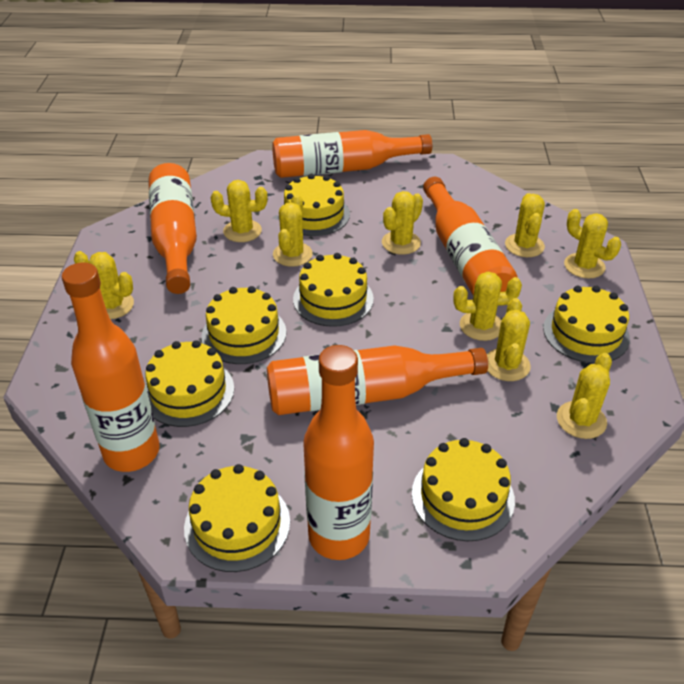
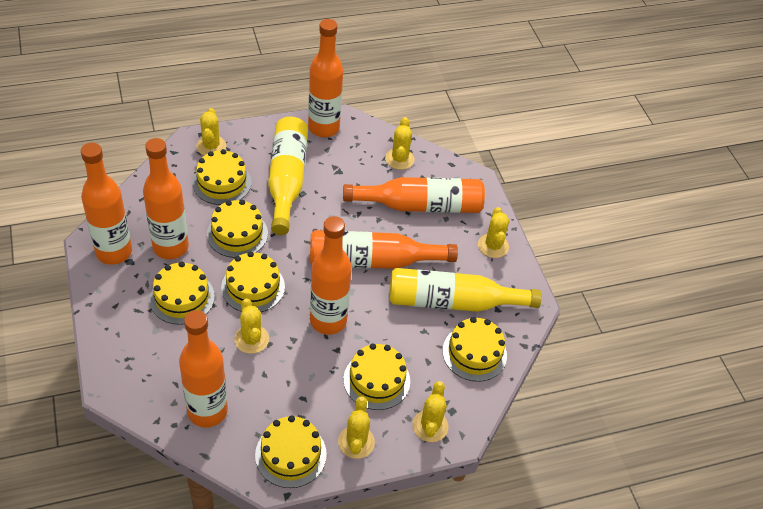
orange bottle: [62,262,160,472] [148,163,197,294] [267,345,488,415] [272,130,432,178] [303,345,374,560] [423,177,518,295] = 6 -> [81,143,132,265] [143,138,189,259] [179,310,228,427] [308,19,343,137] [310,216,352,335] [310,230,458,269] [343,177,485,213] = 7
yellow bottle: none = 0 -> [268,117,308,235] [389,268,542,312] = 2
yellow cactus: [74,251,134,319] [211,180,268,242] [273,195,313,267] [382,191,423,255] [453,272,522,341] [487,298,531,381] [505,193,545,257] [557,353,612,439] [564,209,621,278] = 9 -> [196,108,226,156] [234,298,269,354] [338,396,375,459] [385,117,415,170] [413,381,448,442] [478,207,509,258] = 6

